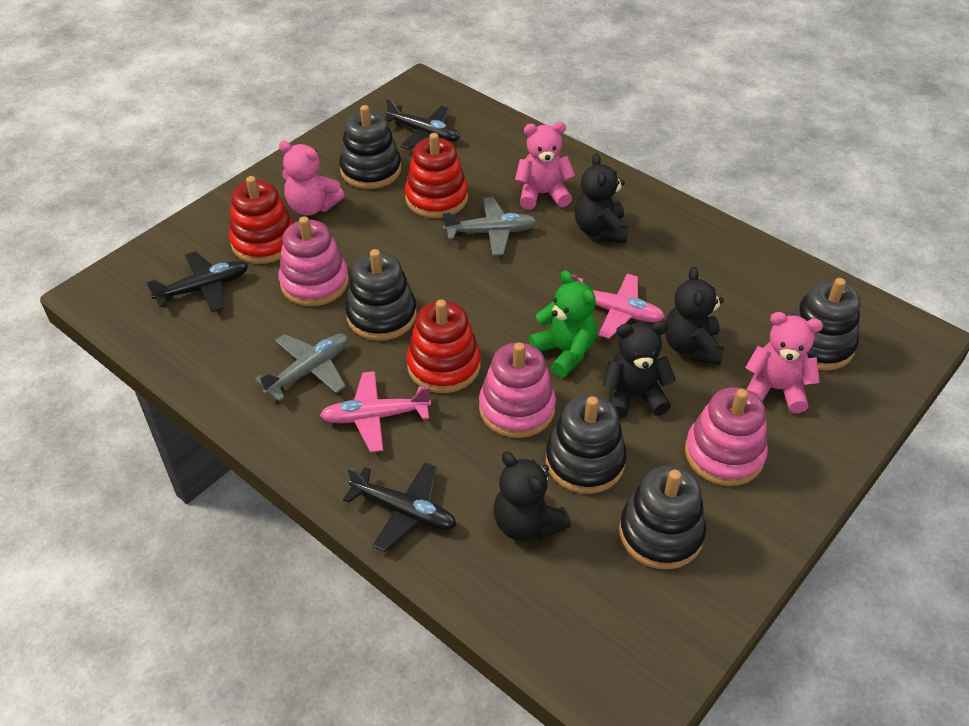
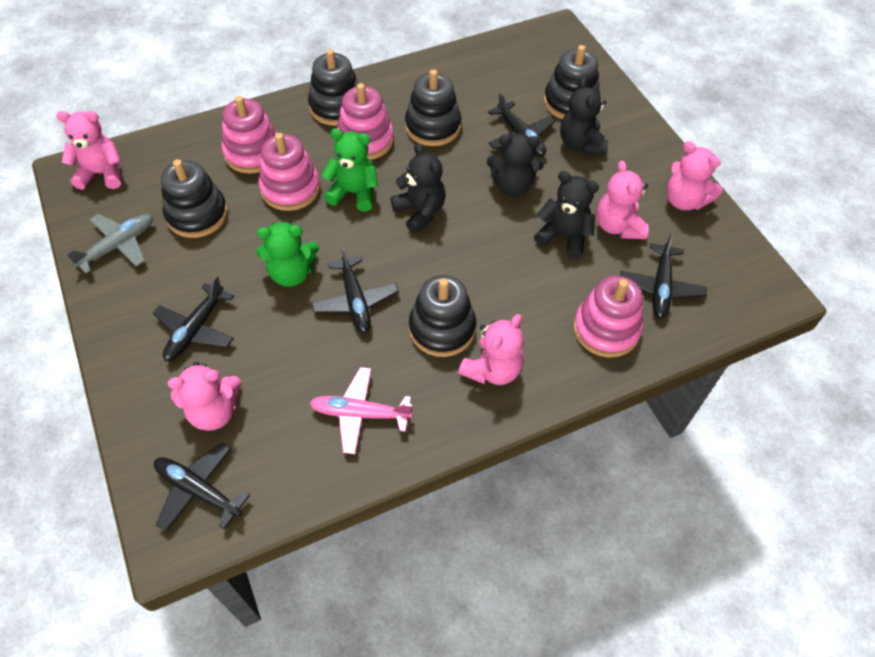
black plane: [146,251,248,312] [343,463,456,552] [385,98,460,150] = 3 -> [152,275,234,361] [154,442,250,532] [311,246,399,333] [488,92,555,157] [620,233,707,318] = 5
green teddy bear: [529,270,597,377] = 1 -> [256,221,319,287] [322,128,378,212] = 2
grey plane: [255,334,349,401] [443,197,537,256] = 2 -> [66,214,153,274] = 1
pink plane: [320,371,431,452] [571,274,665,339] = 2 -> [310,367,413,454] = 1
pink stacking toy: [279,216,349,306] [479,342,556,438] [685,387,768,486] = 3 -> [222,96,277,174] [259,133,320,211] [337,83,394,160] [573,276,643,358] = 4
pink teddy bear: [279,141,344,216] [515,122,575,210] [745,312,823,413] = 3 -> [56,111,121,190] [167,362,241,431] [458,314,524,385] [596,160,649,239] [666,141,722,210] = 5
red stacking toy: [229,176,294,264] [405,133,468,218] [406,299,481,393] = 3 -> none = 0

